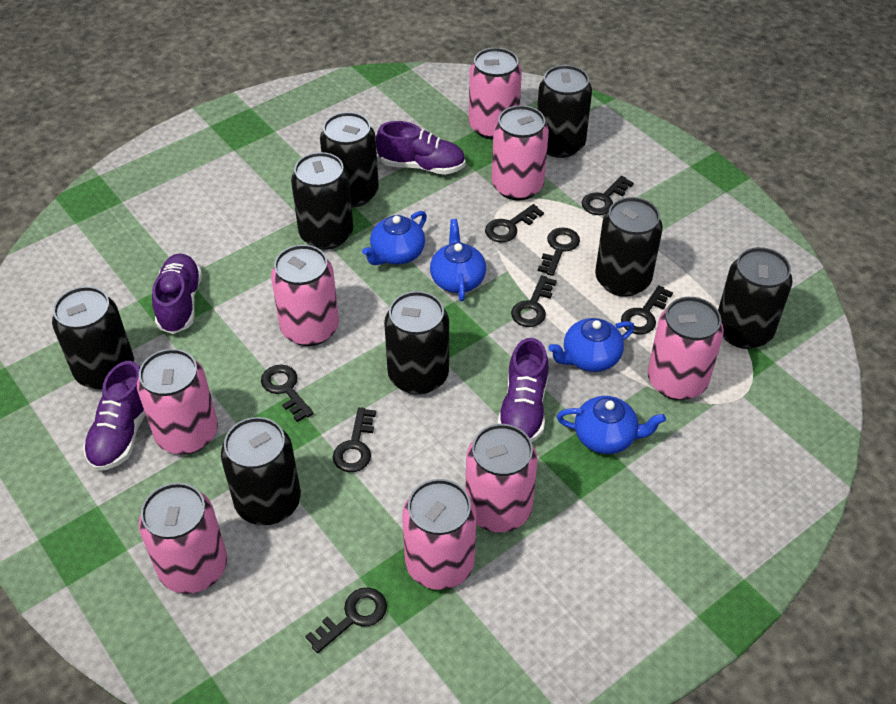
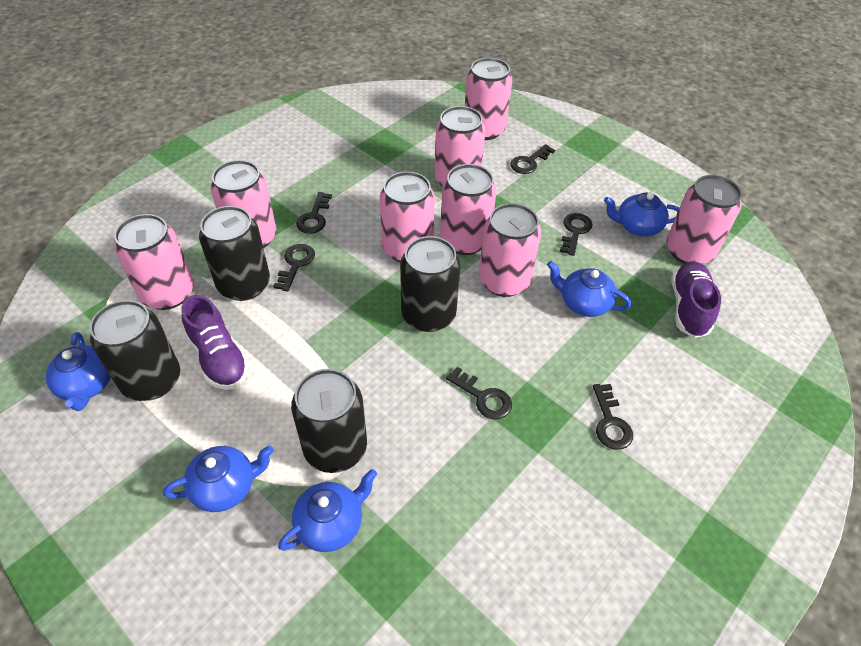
black can: [52,286,134,390] [221,417,301,525] [291,152,353,250] [320,112,379,207] [384,291,449,395] [537,65,592,158] [595,197,663,297] [718,247,793,349] = 8 -> [90,300,180,401] [199,206,270,301] [291,369,367,473] [400,236,460,332] = 4
black key: [261,365,314,422] [305,588,387,653] [333,407,376,472] [485,204,544,242] [511,275,557,327] [538,227,580,276] [582,176,634,215] [621,285,673,335] = 8 -> [273,244,315,291] [296,192,332,234] [446,367,512,419] [510,144,555,174] [560,213,592,256] [593,384,633,450] = 6
blue teapot: [362,211,427,265] [430,219,486,301] [548,318,635,372] [557,396,666,454] = 4 -> [46,332,111,411] [163,446,274,512] [278,469,377,552] [547,261,631,317] [604,192,679,236] = 5
purple shoe: [83,361,146,471] [152,253,202,334] [376,121,466,175] [498,338,548,442] = 4 -> [181,295,249,390] [671,262,721,338] = 2

